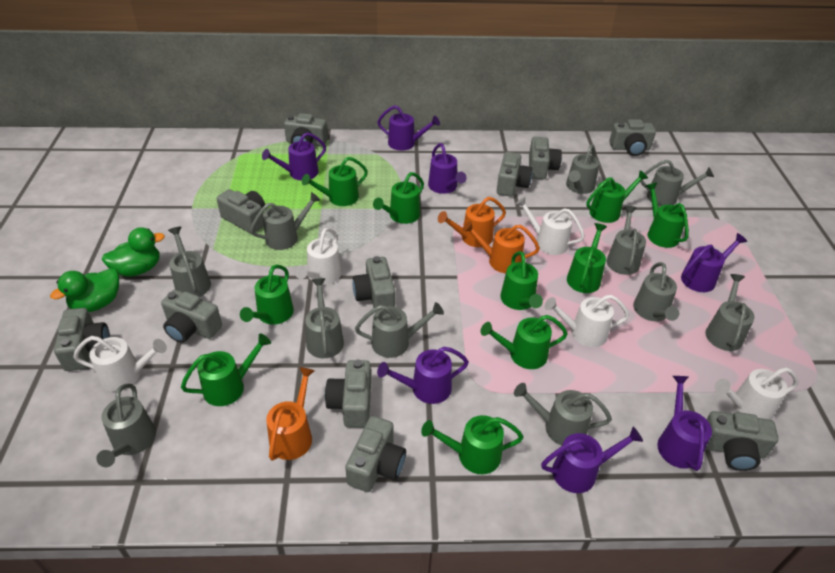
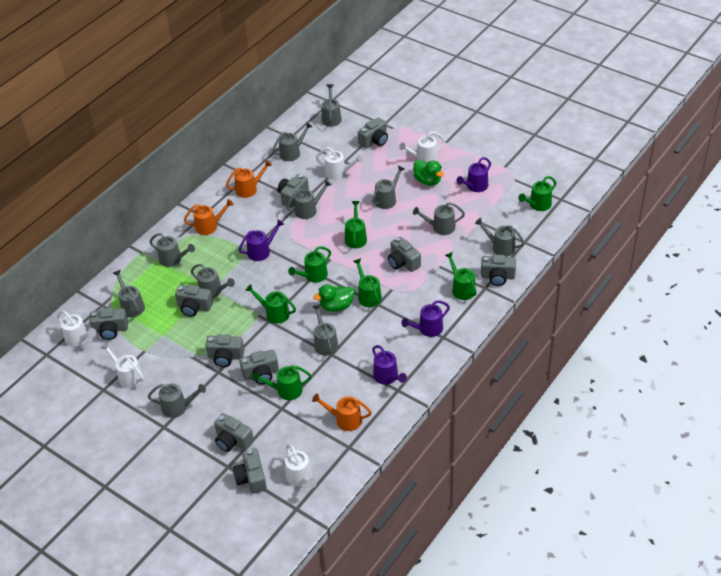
green watering can: [181,333,271,406] [240,264,294,325] [302,157,368,206] [373,172,424,224] [421,415,524,474] [481,315,568,369] [500,251,543,310] [567,223,607,293] [586,170,648,223] [646,183,689,248] = 10 -> [245,284,296,324] [252,365,312,400] [288,246,331,283] [345,201,367,248] [353,258,382,307] [445,252,477,300] [518,176,556,211] = 7
grey camera: [54,308,110,371] [161,290,222,343] [217,189,265,234] [284,113,328,147] [325,360,371,428] [345,416,406,492] [353,256,395,308] [497,152,532,197] [529,137,562,179] [609,119,656,156] [705,411,778,471] = 11 -> [90,308,128,340] [175,285,213,317] [205,334,244,367] [214,413,254,452] [233,448,267,494] [239,350,279,385] [278,174,309,208] [358,117,388,148] [388,237,421,272] [481,255,516,286] = 10
purple watering can: [262,132,326,181] [377,105,440,151] [377,347,469,404] [428,143,467,194] [541,427,643,493] [657,376,712,471] [681,233,747,292] = 7 -> [239,219,284,261] [372,345,407,385] [401,301,450,337] [456,157,491,192] = 4

